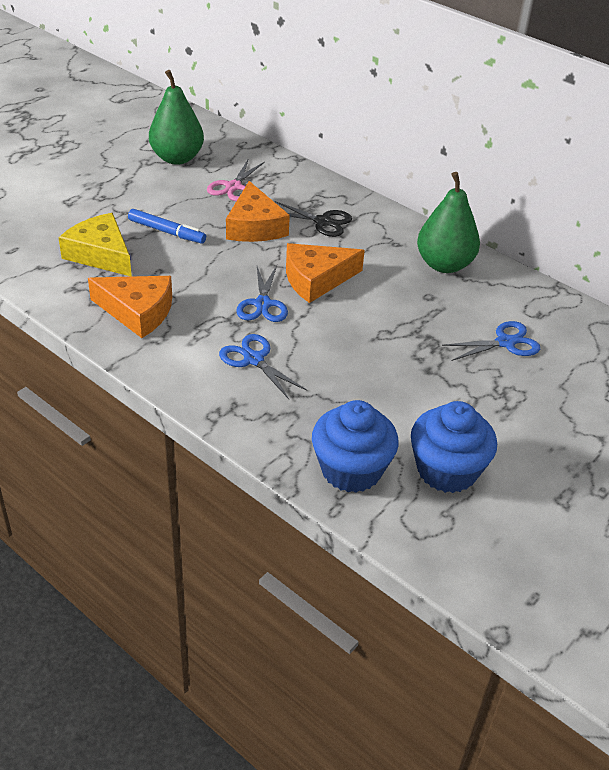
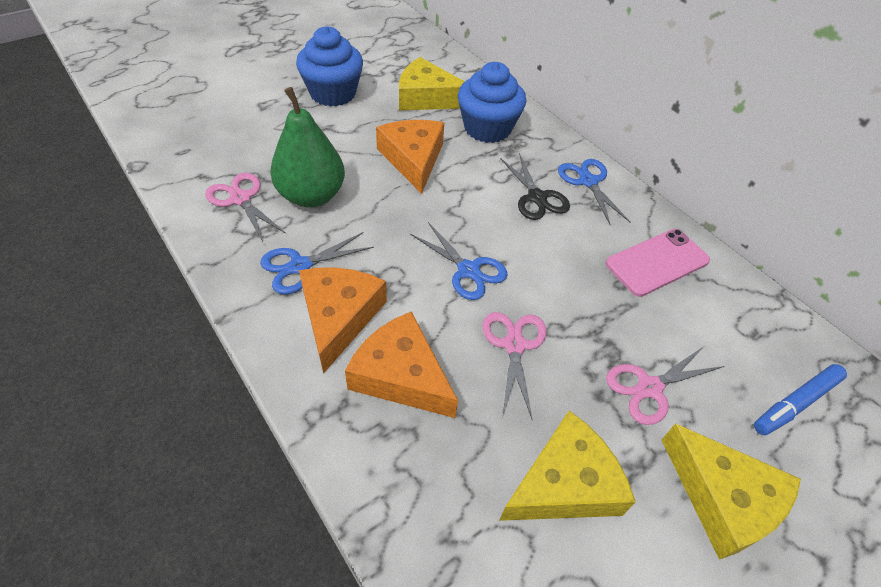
green pear: [149,70,204,165] [417,172,480,273] = 2 -> [270,87,345,207] = 1
pink phone: none = 0 -> [605,229,710,297] = 1
pink scissors: [207,158,265,201] = 1 -> [205,173,285,241] [482,312,547,421] [606,347,724,425] = 3
yellow cheese: [58,213,132,277] = 1 -> [399,57,465,111] [499,411,636,521] [662,423,801,560] = 3

